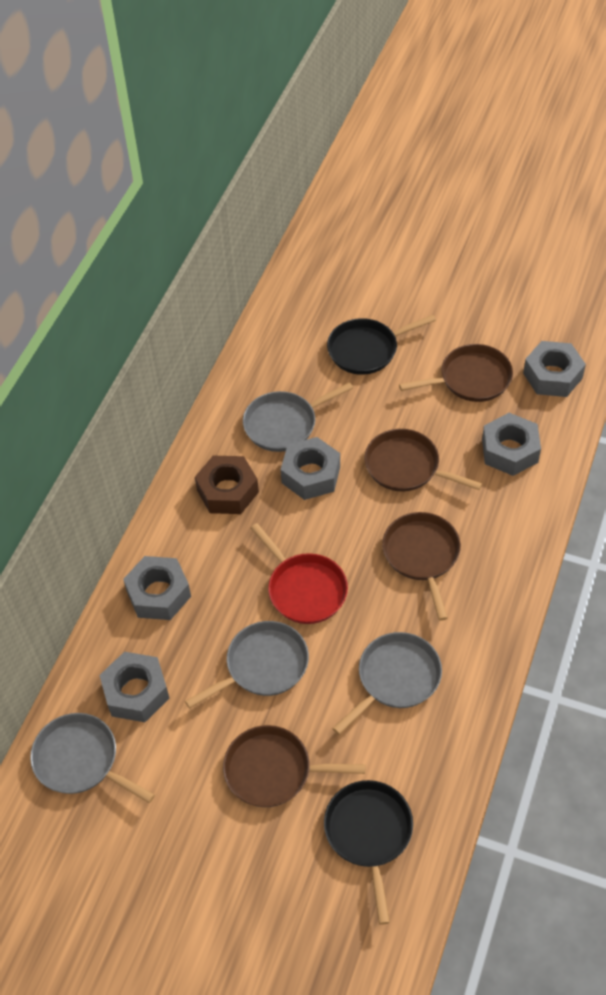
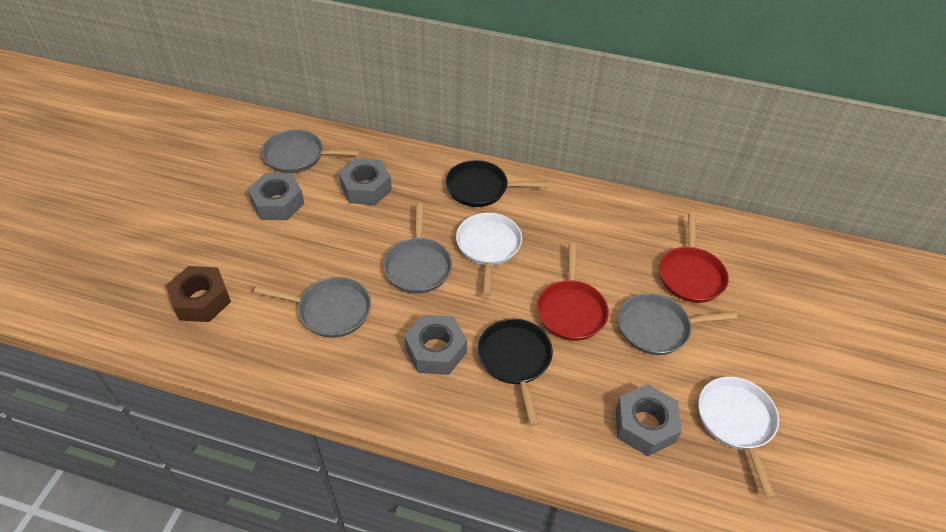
brown pan: [223,725,366,807] [365,429,482,491] [382,512,461,621] [399,344,513,402] = 4 -> none = 0
grey nut: [99,652,169,722] [123,556,191,620] [281,437,340,500] [482,413,541,476] [523,341,586,397] = 5 -> [248,173,305,220] [339,158,392,205] [404,315,467,375] [616,384,682,456] = 4
red pan: [251,523,348,624] = 1 -> [537,243,609,341] [659,213,729,303] = 2
white pan: none = 0 -> [456,213,522,296] [698,377,779,499] = 2

